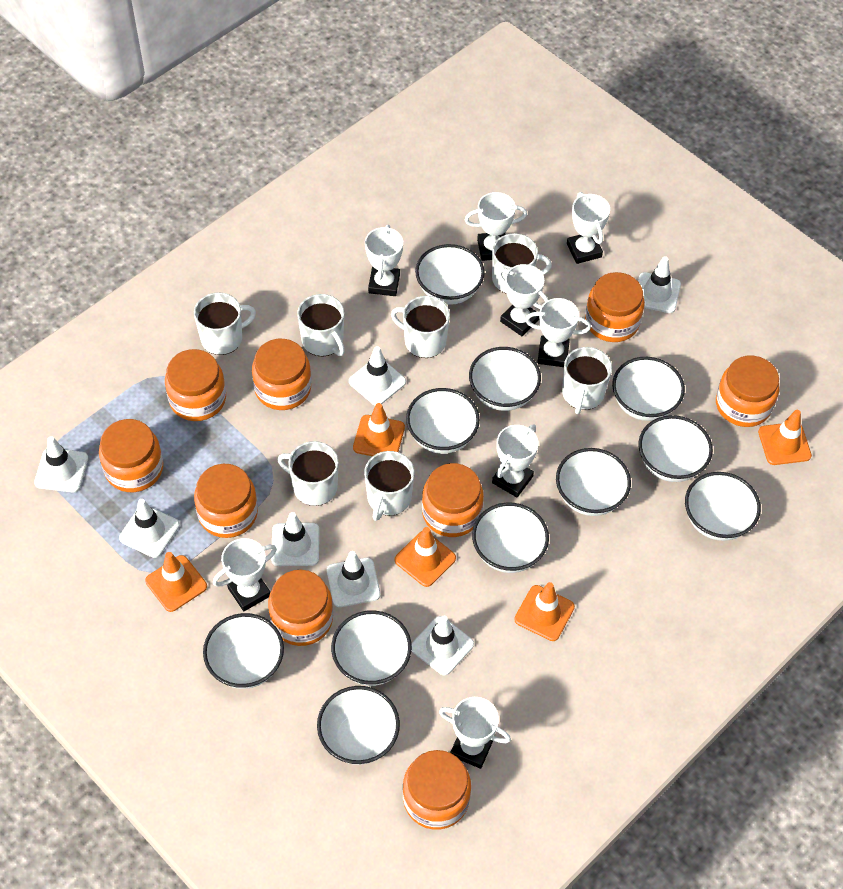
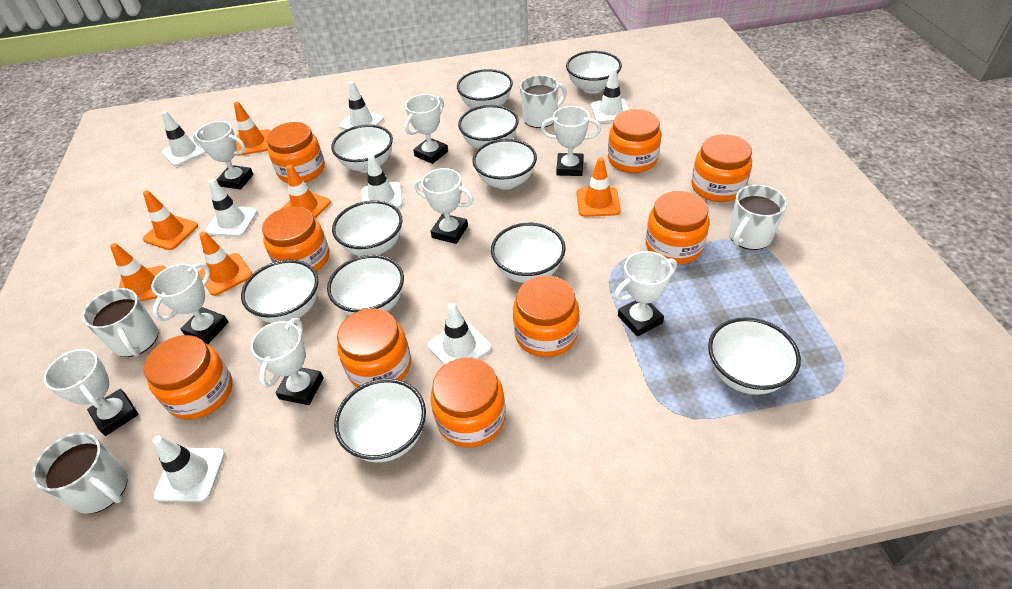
orange traffic cone: [145,552,207,612] [353,403,405,456] [395,527,456,587] [514,582,575,641] [758,410,812,465] = 5 -> [110,243,166,301] [143,190,198,250] [198,231,252,296] [234,102,271,156] [281,165,331,218] [577,157,621,217] = 6
white mug: [194,292,256,355] [277,441,339,506] [297,294,345,356] [364,451,414,521] [391,296,450,358] [492,233,552,293] [562,347,612,414] = 7 -> [32,432,128,514] [82,288,158,357] [520,75,567,128] [729,185,787,250] = 4

